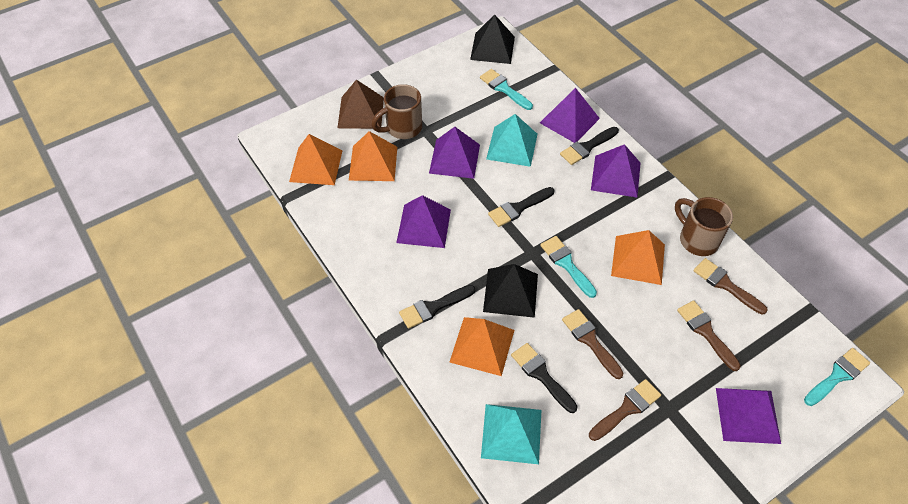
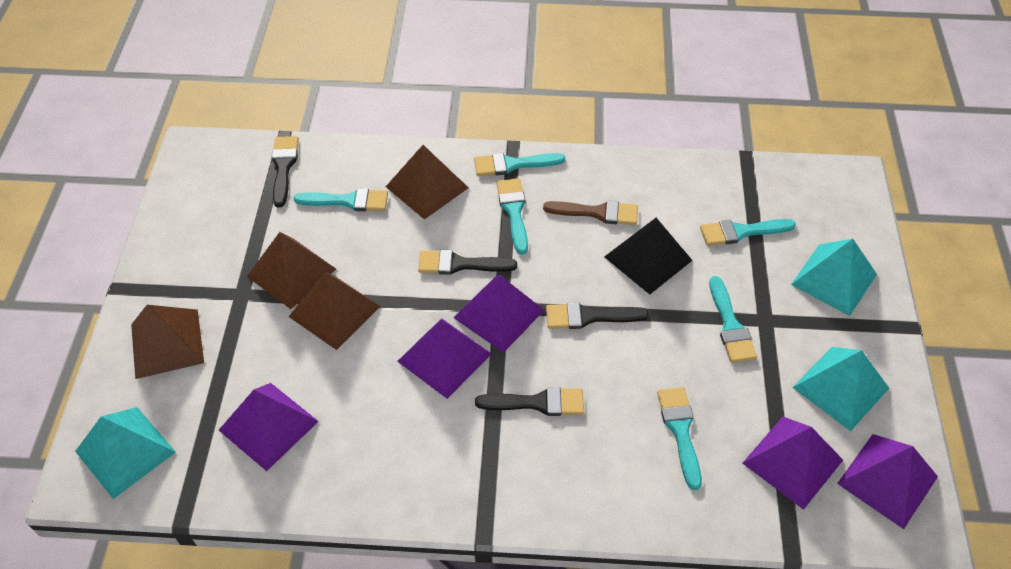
black pyramid: [470,14,515,64] [483,264,538,318] = 2 -> [604,218,693,295] = 1
brown brush: [562,309,623,379] [589,379,661,441] [677,301,741,371] [693,258,768,315] = 4 -> [543,200,638,225] = 1
brown mug: [371,84,422,139] [675,197,733,256] = 2 -> none = 0
brown pyramid: [337,80,384,129] = 1 -> [131,305,204,379] [247,232,336,309] [289,272,381,350] [386,145,469,220] = 4
orange pyramid: [289,134,342,185] [349,131,397,181] [450,317,514,376] [611,230,665,285] = 4 -> none = 0
turquoise brush: [480,69,533,110] [540,236,597,298] [804,348,870,406] = 3 -> [293,188,388,211] [474,153,565,176] [496,178,528,255] [657,387,702,490] [700,219,796,246] [709,276,757,363] = 6
turquoise pyramid: [481,404,541,464] [486,114,538,167] = 2 -> [75,407,176,499] [791,239,877,316] [792,347,889,431] = 3

